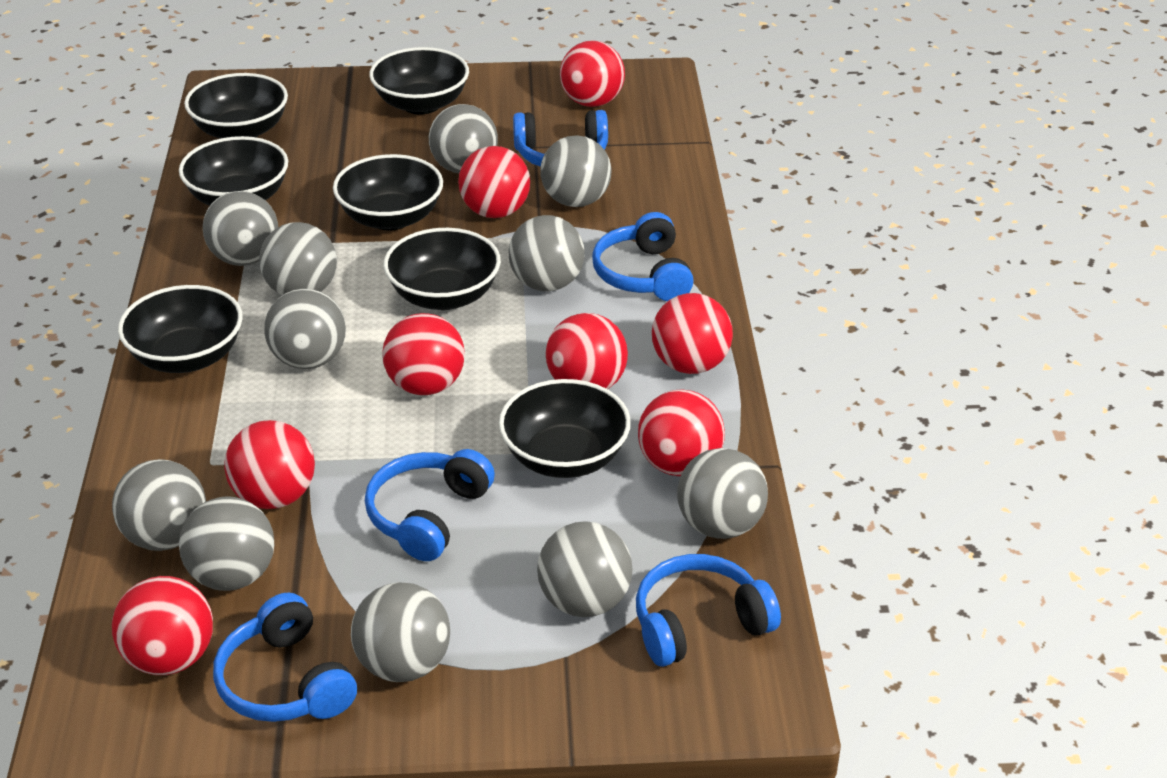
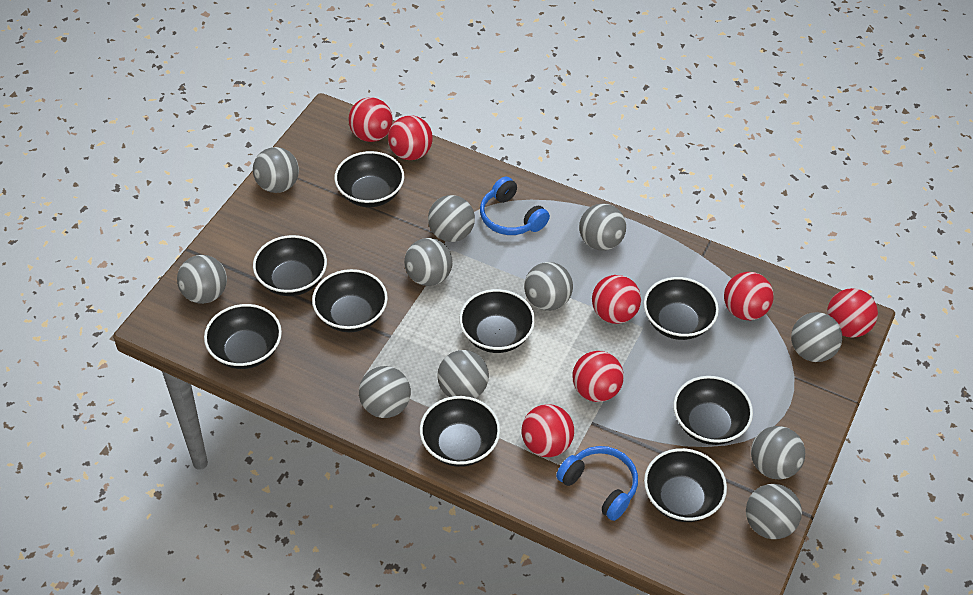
black bowl: [118,285,243,373] [179,136,288,206] [184,73,288,138] [333,154,443,231] [369,47,469,114] [383,228,501,310] [499,379,631,478] = 7 -> [204,304,282,369] [253,235,327,296] [312,269,388,332] [334,151,404,207] [420,396,500,467] [459,289,535,353] [644,277,719,340] [644,448,727,522] [673,376,753,445] = 9
blue headphones: [213,593,357,722] [365,449,495,561] [513,110,608,167] [592,212,694,301] [636,554,781,667] = 5 -> [480,176,550,235] [556,446,638,521] = 2
red ball: [112,576,213,675] [224,420,315,509] [382,313,465,395] [458,146,530,218] [546,313,628,389] [560,41,625,107] [638,389,725,476] [652,293,733,374] = 8 -> [349,97,393,142] [388,115,433,160] [521,404,574,457] [572,351,624,402] [592,275,641,324] [724,272,774,320] [827,288,878,338] = 7

